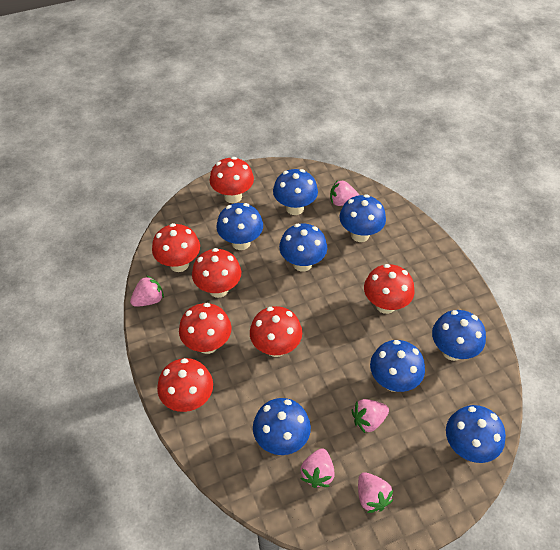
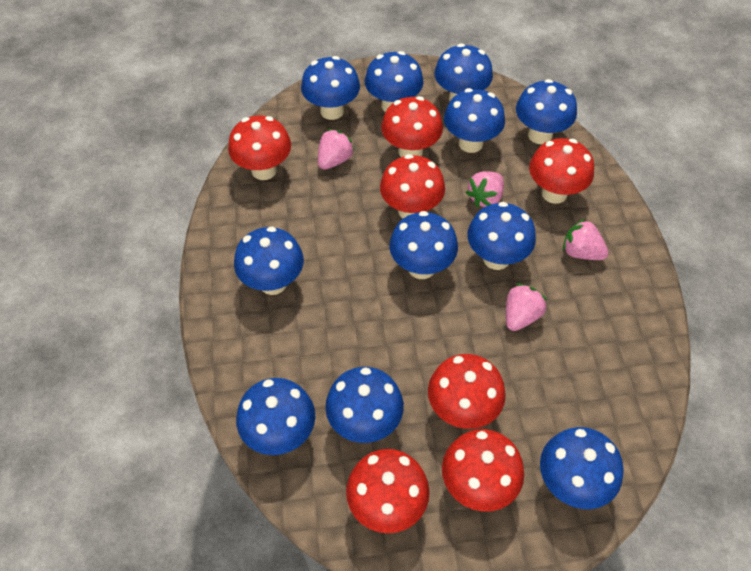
blue mushroom: [216,203,263,250] [253,398,311,455] [273,169,318,215] [279,224,327,272] [339,194,386,242] [370,340,425,392] [432,310,486,361] [446,405,506,463] = 8 -> [234,226,304,295] [236,378,315,455] [301,56,360,120] [325,367,404,443] [365,51,424,112] [389,211,458,279] [434,43,493,101] [444,88,505,153] [467,202,536,270] [516,79,577,144] [540,427,624,509] = 11
pink strawberry: [130,275,164,307] [300,448,335,488] [330,180,359,206] [352,399,389,433] [358,472,393,513] = 5 -> [318,129,355,170] [465,171,504,207] [506,283,548,331] [563,219,609,260] = 4

